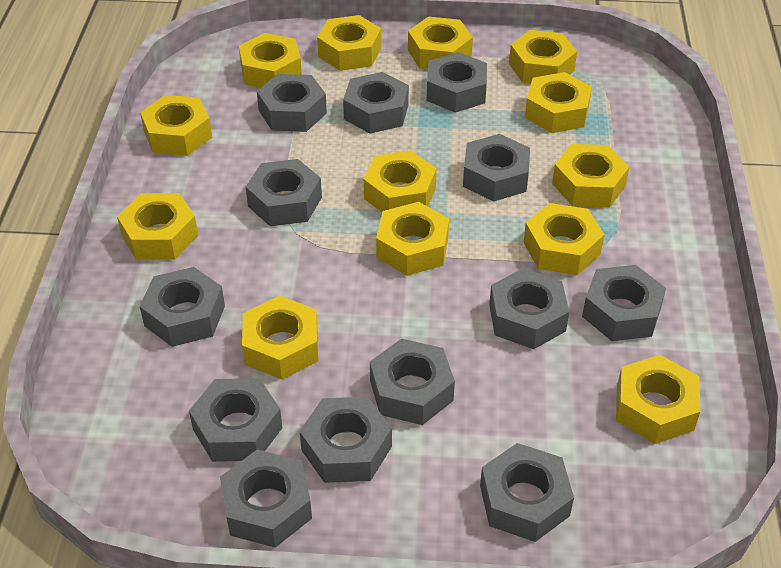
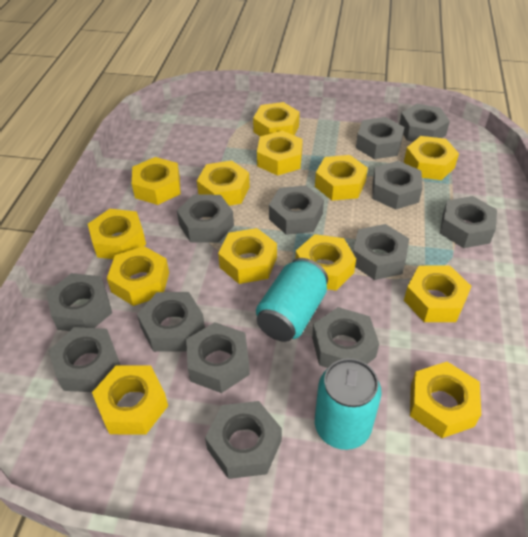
turquoise can: none = 0 -> [256,258,328,342] [315,358,382,450] = 2

